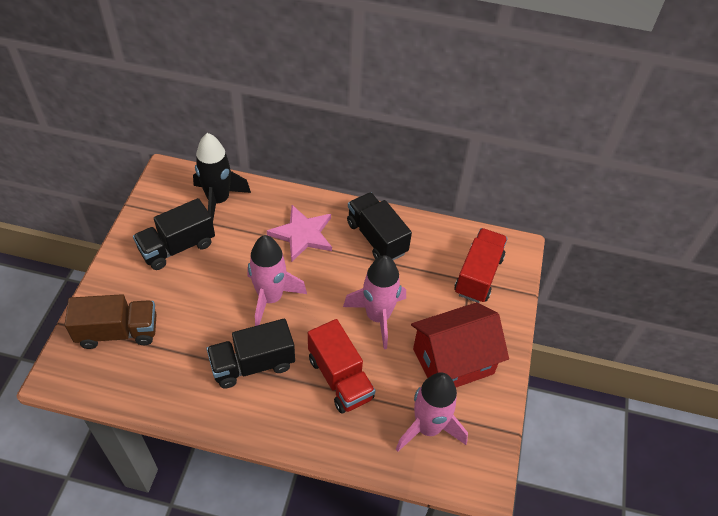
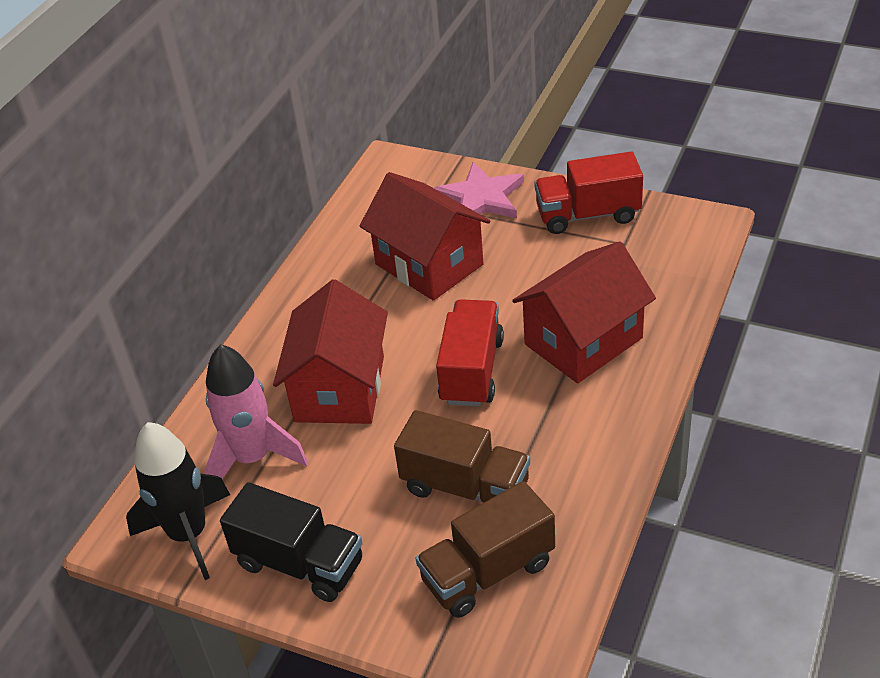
black truck: [133,198,215,270] [207,319,295,389] [347,192,412,260] = 3 -> [220,482,362,602] = 1
brown truck: [65,294,157,349] = 1 -> [394,410,530,503] [416,481,555,618] = 2
pink rocket: [247,235,307,326] [343,255,406,349] [396,372,468,452] = 3 -> [205,344,308,479] = 1
red house: [411,302,509,387] = 1 -> [273,279,388,424] [360,172,490,301] [512,241,656,383] = 3

